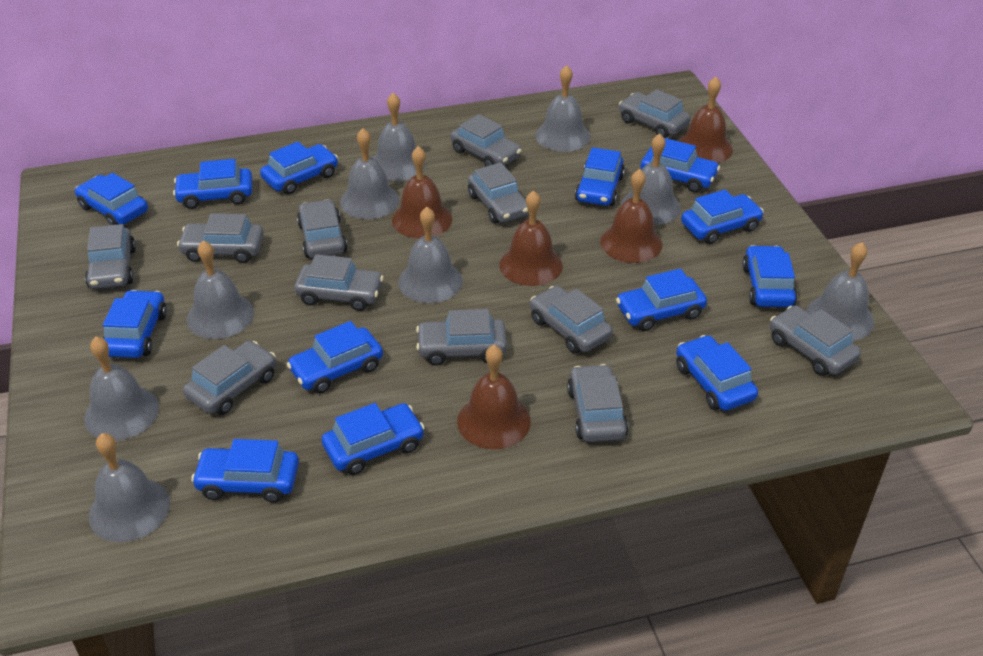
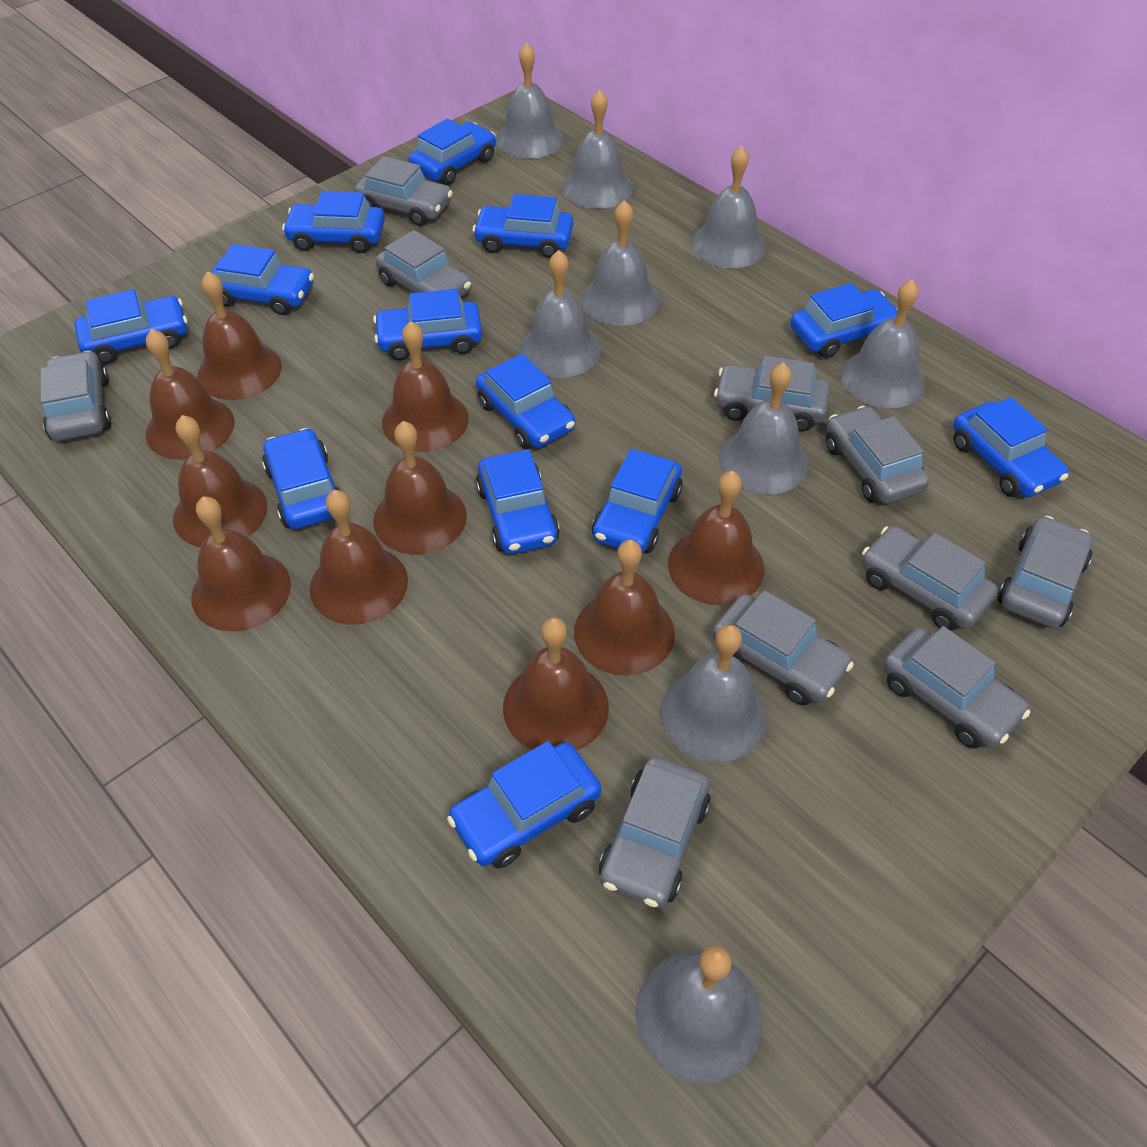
brown bell: [392,146,452,239] [457,345,531,449] [500,190,563,286] [600,169,662,263] [679,77,733,163] = 5 -> [146,329,235,460] [173,415,268,547] [191,496,291,631] [197,271,282,400] [310,490,408,625] [373,421,467,555] [382,321,469,452] [503,618,609,751] [574,540,675,676] [668,471,764,605] = 10
grey car: [85,224,136,289] [177,213,264,263] [183,341,276,415] [294,254,384,311] [297,199,347,258] [416,309,507,365] [451,114,522,166] [468,162,529,224] [530,286,613,354] [567,364,629,442] [619,89,691,138] [770,306,861,376] = 12 -> [41,351,111,441] [354,156,453,226] [376,230,472,297] [599,757,711,908] [712,590,854,706] [714,356,830,431] [826,406,930,504] [862,526,998,631] [883,626,1030,749] [997,516,1092,628] = 10

